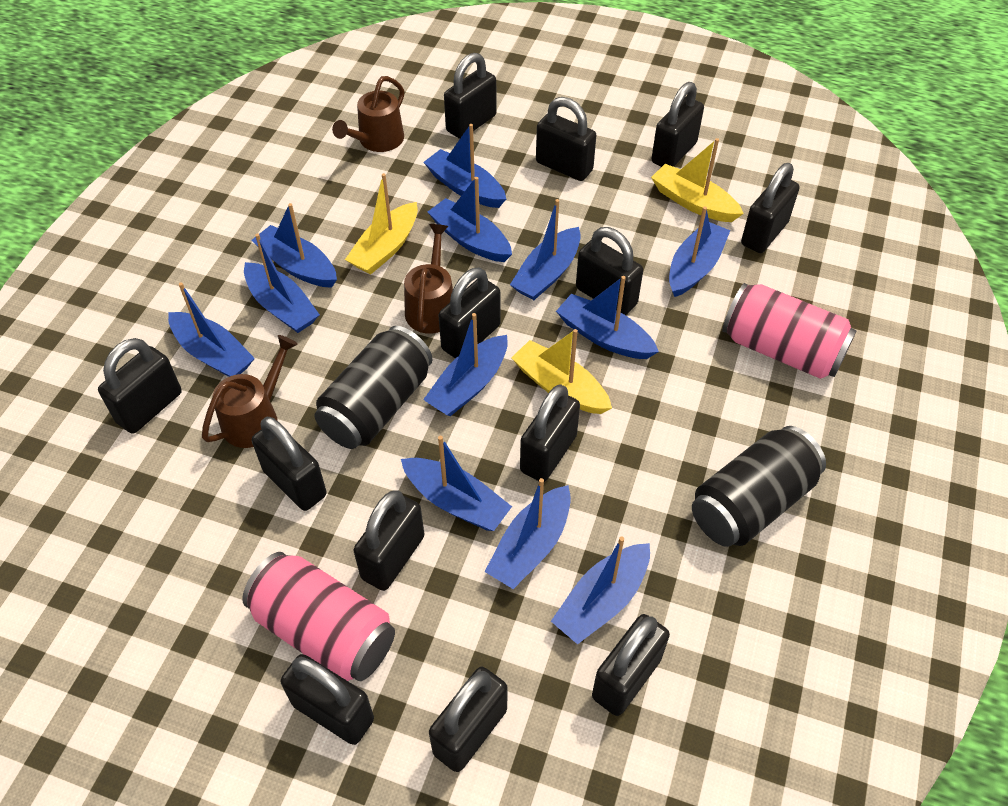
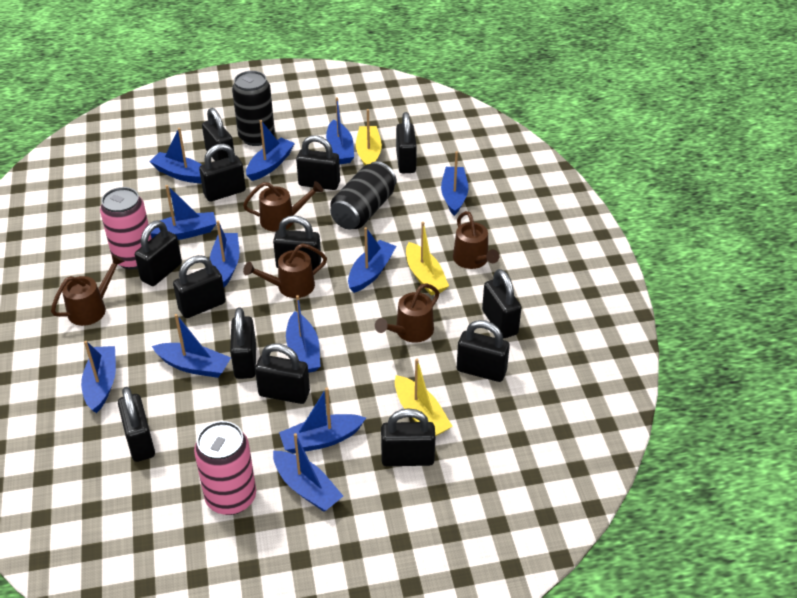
brown watering can: [202,335,298,448] [332,76,404,152] [404,224,453,334] = 3 -> [51,254,125,326] [243,181,323,232] [243,243,327,298] [375,283,439,343] [453,211,499,269] = 5

